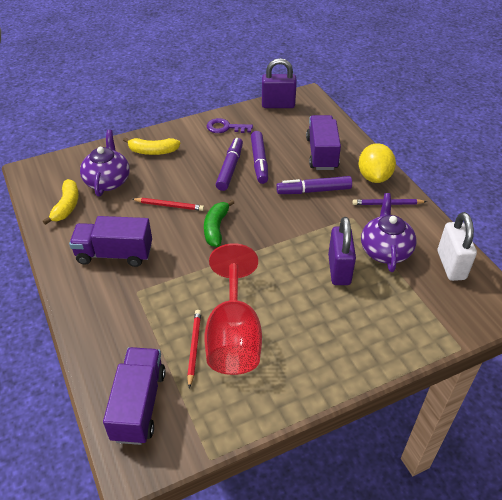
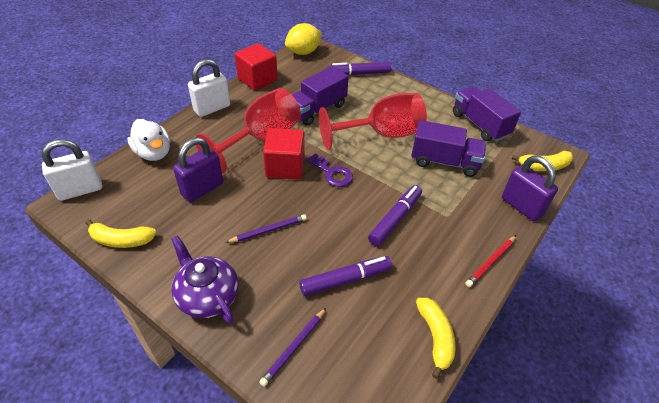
green banana: [204,200,235,247] = 1 -> none = 0
purple pencil: [352,199,427,205] = 1 -> [225,214,307,243] [259,308,326,387] = 2
purple teapot: [80,130,130,197] [361,193,416,272] = 2 -> [171,235,238,324] = 1
red cube: none = 0 -> [235,43,278,91] [263,128,305,179] = 2
red goblet: [204,243,262,375] = 1 -> [196,88,301,174] [319,93,427,150] = 2
red pencil: [132,198,204,211] [187,310,201,389] = 2 -> [465,235,516,287] = 1
white duck: none = 0 -> [127,119,170,161] = 1
white padlock: [438,212,477,281] = 1 -> [41,139,102,201] [188,59,230,117] = 2
yellow banana: [43,179,79,225] [123,137,180,155] = 2 -> [85,219,157,248] [416,298,455,379] [512,151,573,171] = 3

